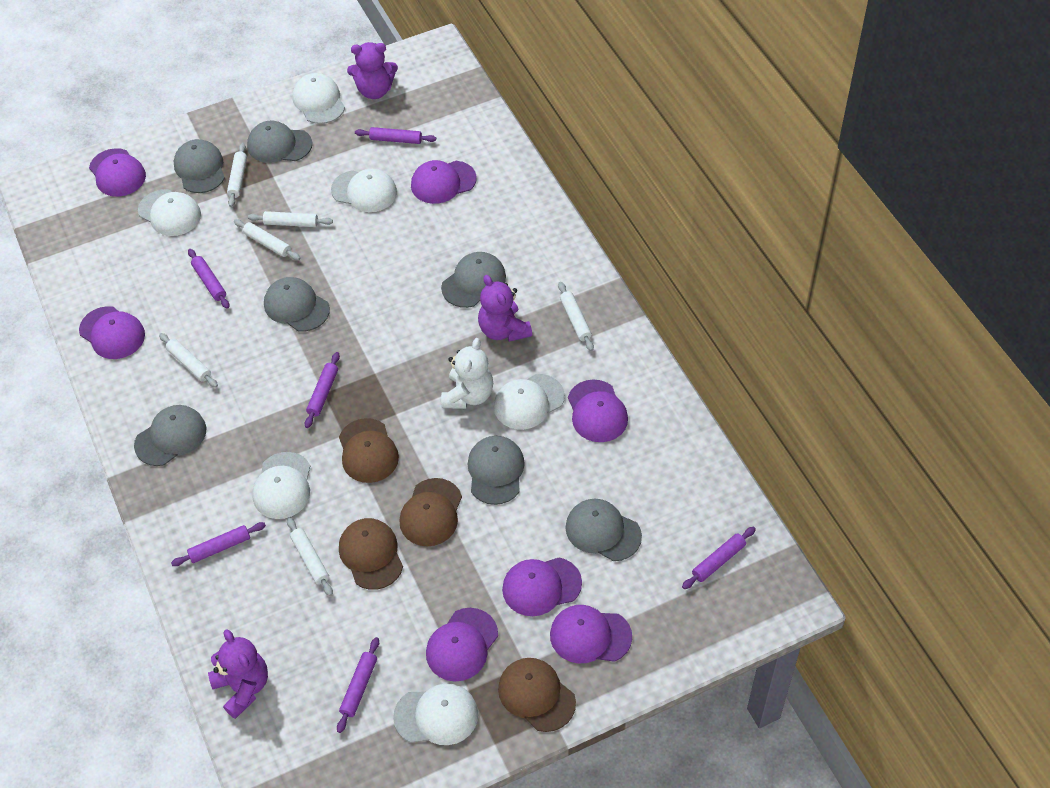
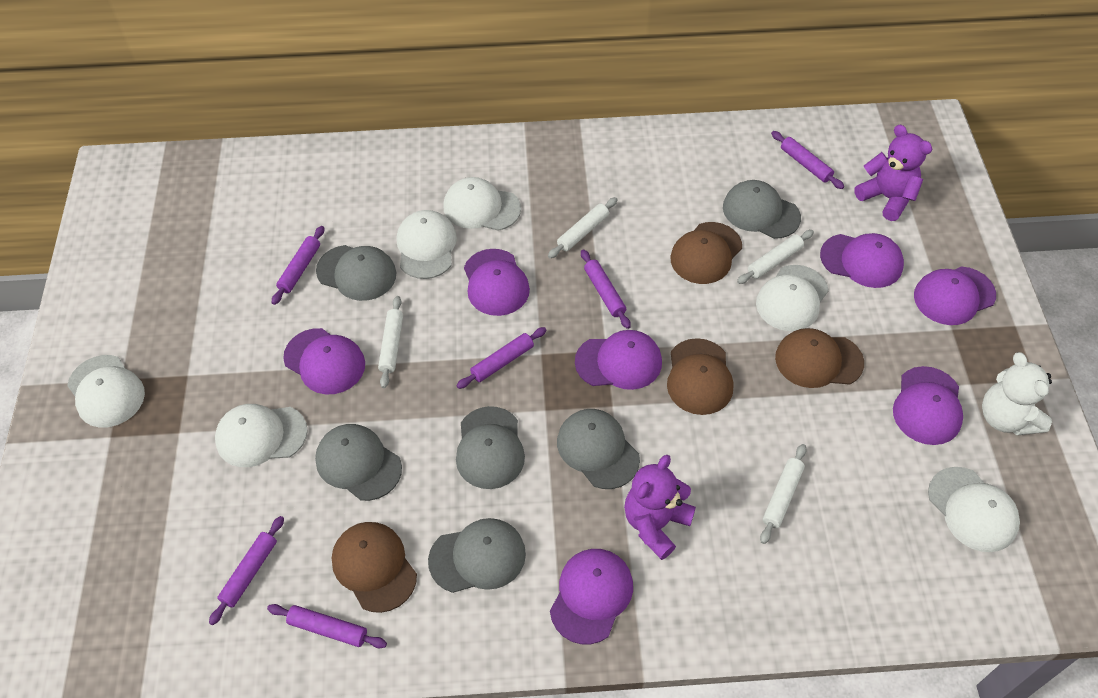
grey cap: [134,405,206,466] [174,139,225,193] [247,121,312,163] [264,277,330,332] [441,252,506,308] [468,436,525,505] [565,499,642,561] = 7 -> [315,424,402,501] [316,245,396,301] [428,518,526,593] [456,406,525,489] [557,409,640,489] [723,180,801,239] = 6
purple teddy bear: [208,629,268,719] [347,42,398,99] [478,275,532,342] = 3 -> [624,455,696,560] [854,125,932,221] = 2
white rolling pin: [159,333,218,388] [227,143,247,207] [234,219,300,260] [248,211,333,227] [287,517,333,596] [558,282,594,351] = 6 -> [378,296,403,388] [548,197,618,258] [737,230,814,284] [760,444,807,544] = 4

